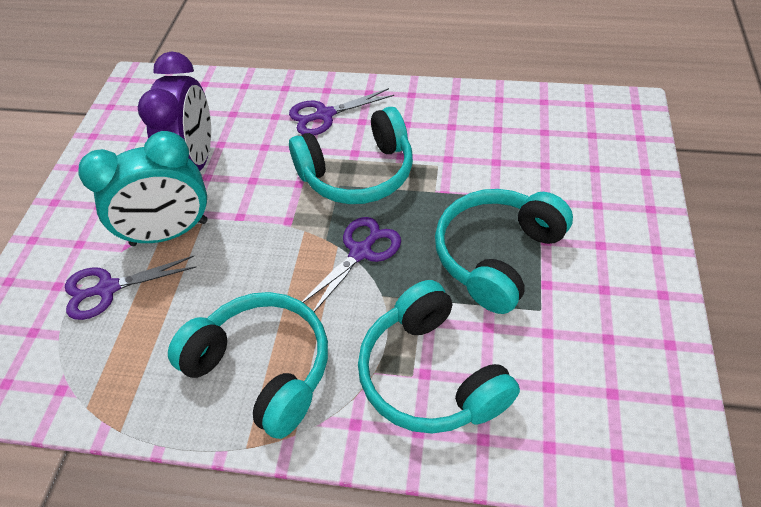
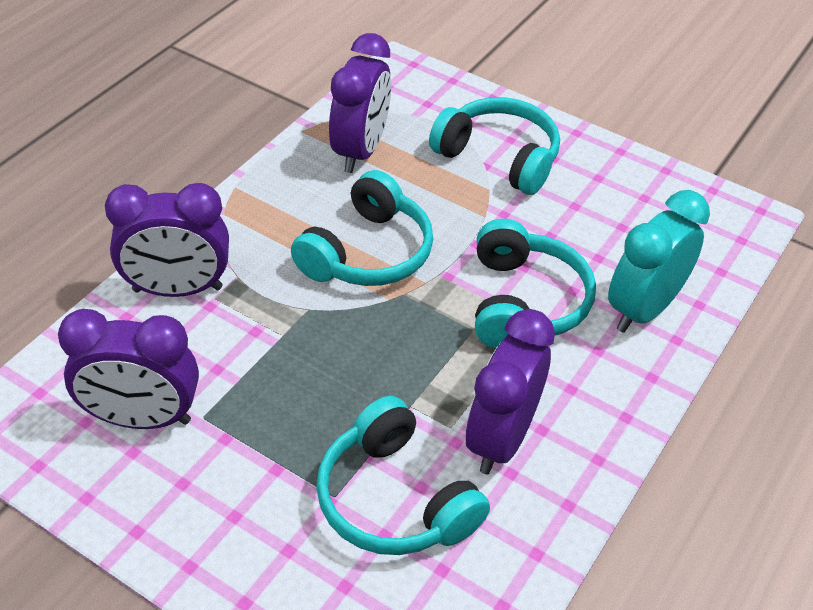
purple clock: [138,51,211,171] = 1 -> [58,309,199,429] [105,183,229,297] [329,33,391,173] [466,309,555,474] = 4
purple scissors: [65,256,196,320] [289,88,394,135] [302,217,401,312] = 3 -> none = 0

